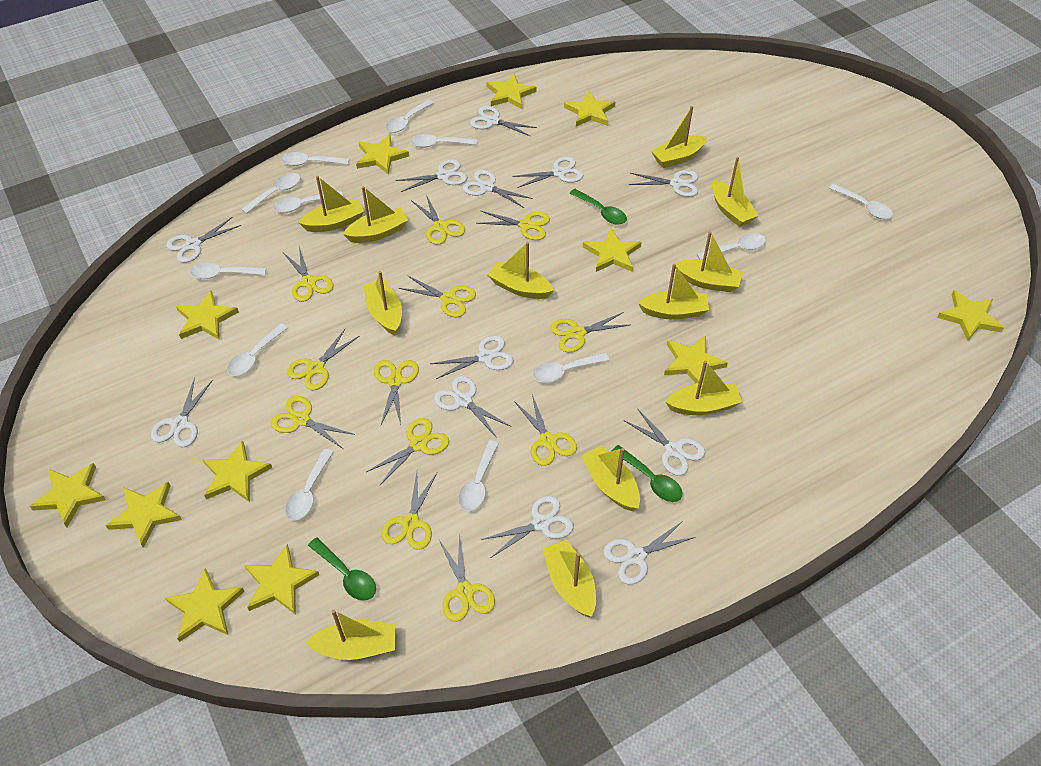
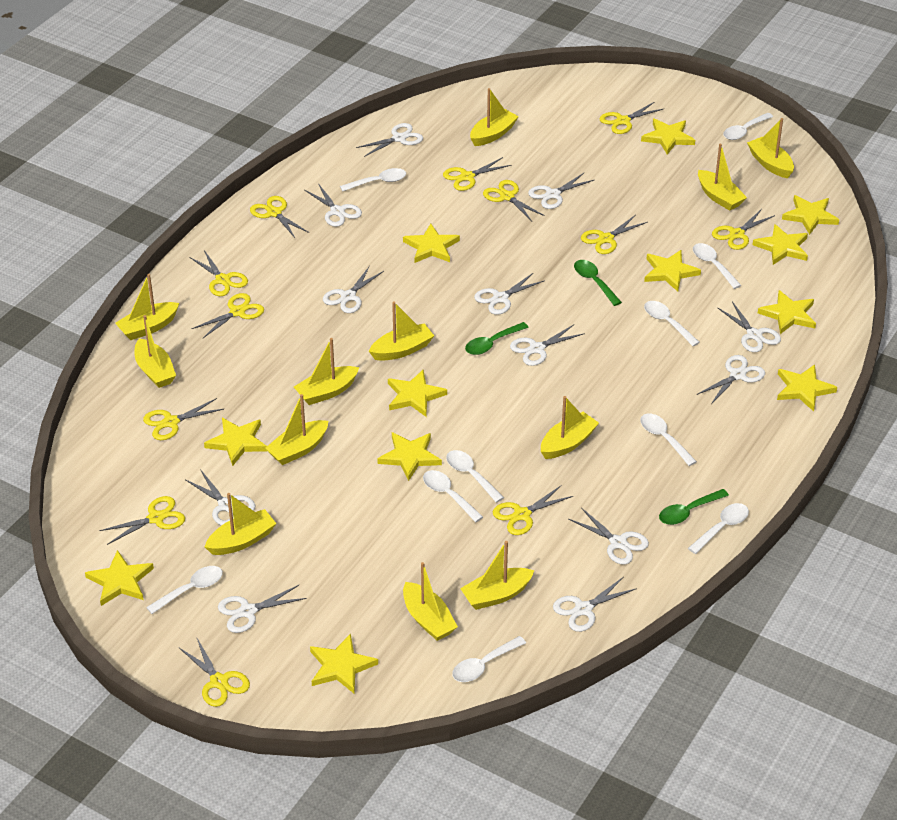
white spoon: [190,262,266,279] [227,323,288,376] [241,173,301,214] [273,191,344,213] [281,152,349,166] [285,449,333,521] [385,99,434,133] [410,134,477,148] [458,440,499,511] [533,353,609,383] [697,233,766,259] [829,183,893,219] = 12 -> [146,566,223,614] [340,168,406,192] [423,470,483,522] [446,450,504,503] [452,636,526,682] [640,414,697,466] [644,301,700,346] [688,503,749,554] [693,243,742,289] [723,113,773,140] = 10

